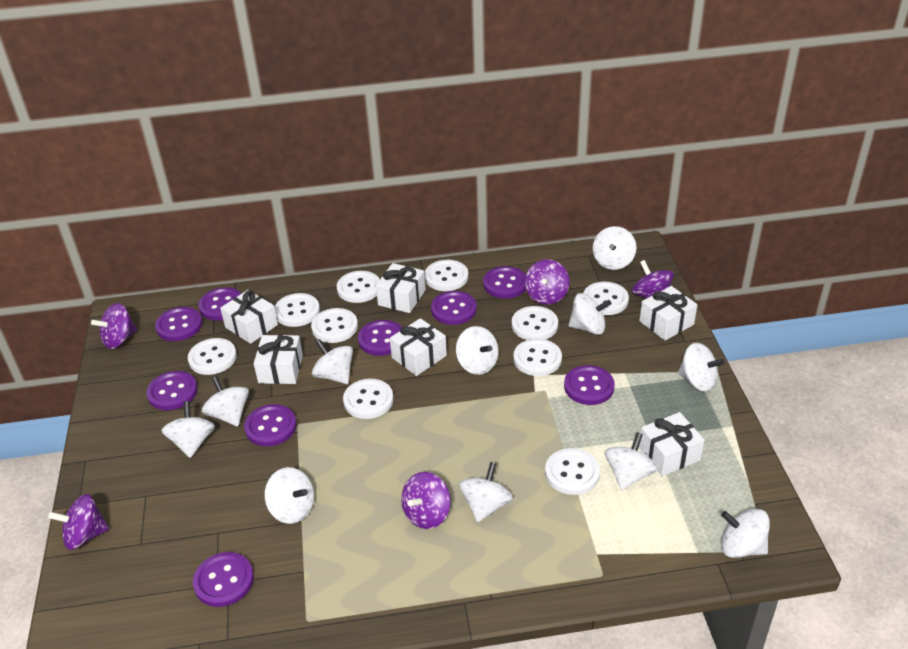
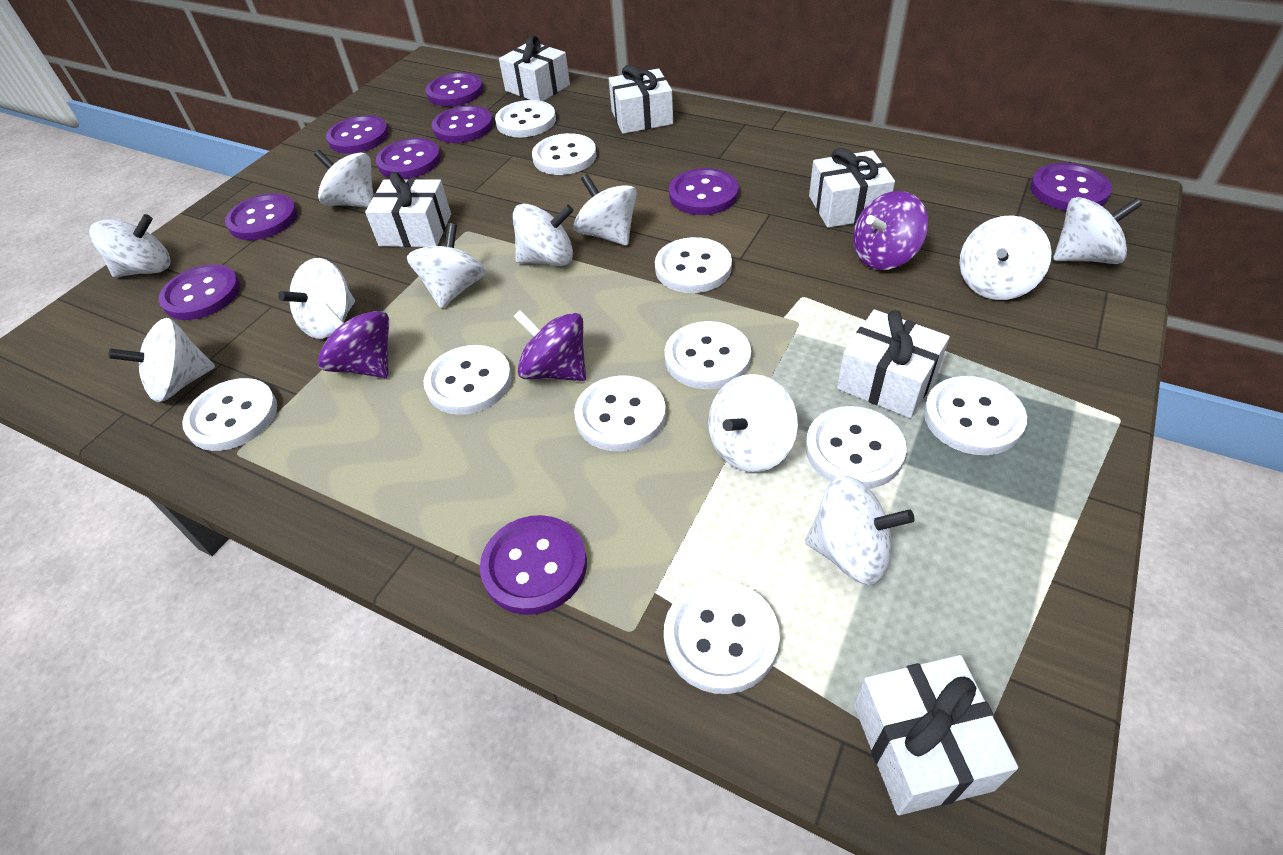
purple spinning top: [48,494,109,550] [91,303,137,349] [401,472,451,529] [525,259,570,305] [632,260,674,299] = 5 -> [318,304,389,378] [513,310,586,381] [853,191,928,270] = 3

